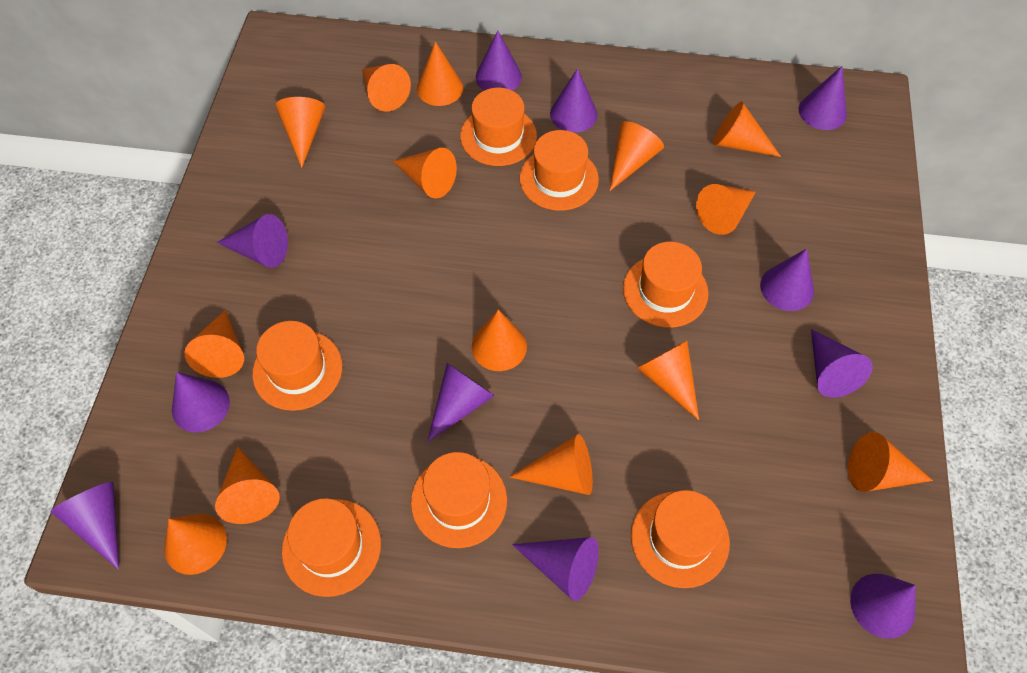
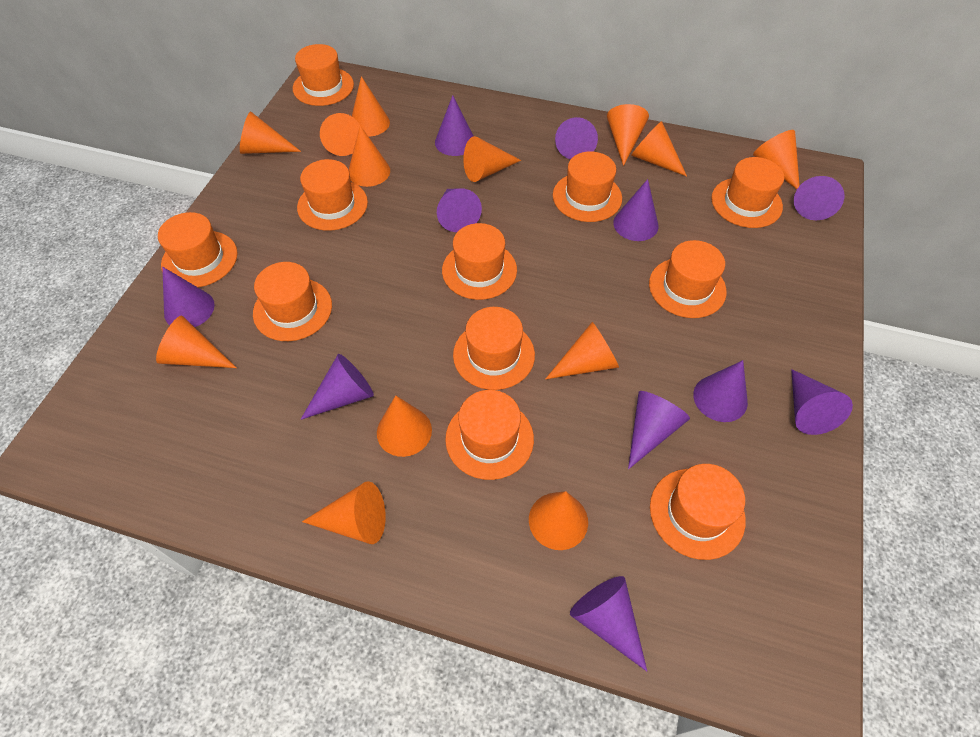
orange cone: [164,514,227,575] [184,310,244,378] [215,447,280,524] [275,97,325,168] [362,64,411,111] [393,148,457,199] [417,42,463,106] [472,310,527,371] [510,434,593,495] [610,121,664,191] [637,341,699,420] [696,184,756,235] [713,102,781,157] [848,432,933,492] = 14 -> [156,316,237,368] [240,112,301,154] [302,481,386,544] [320,113,360,156] [349,126,390,187] [352,76,390,137] [377,395,432,457] [463,136,521,182] [529,491,588,550] [546,322,619,379] [607,104,649,166] [631,121,687,176] [753,130,800,189] = 13
orange hat: [252,321,342,411] [282,498,381,597] [411,452,507,548] [460,88,537,166] [520,130,599,211] [623,242,709,328] [631,490,730,588] = 7 -> [158,212,238,287] [253,262,332,341] [293,44,354,106] [297,159,368,231] [442,223,517,300] [445,390,534,480] [453,307,535,390] [553,151,622,222] [649,240,727,318] [650,464,746,560] [711,157,784,228] = 11

